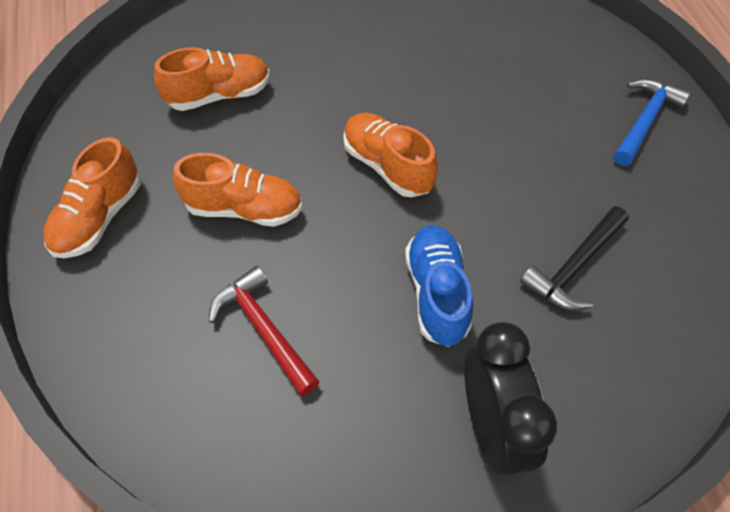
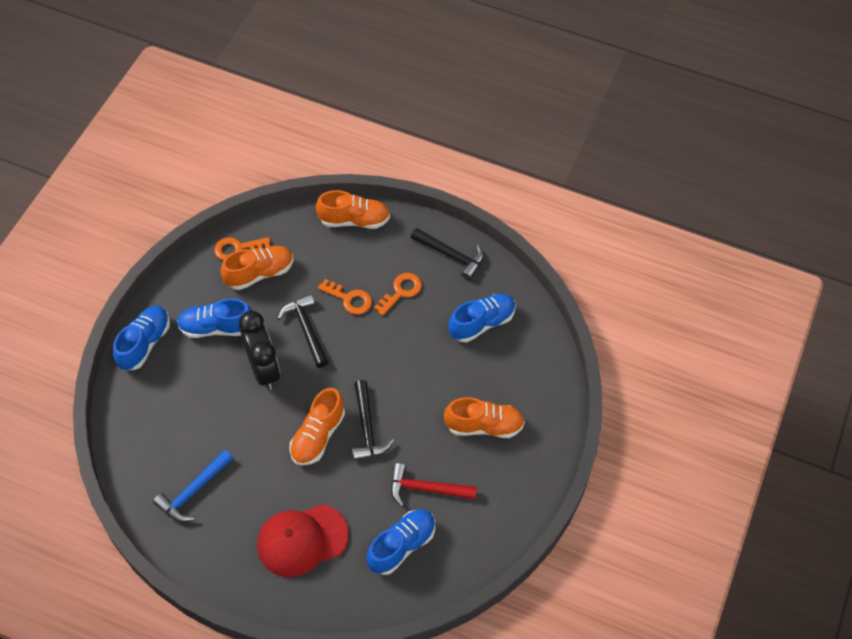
black hammer: [520,206,629,311] = 1 -> [278,294,329,368] [352,380,394,461] [411,228,484,280] = 3
blue shoe: [405,225,473,347] = 1 -> [113,306,170,370] [177,298,252,338] [367,510,435,575] [449,294,516,343] = 4
orange key: none = 0 -> [214,237,270,261] [318,279,372,315] [374,273,422,316] = 3
red cap: none = 0 -> [257,504,349,577] = 1

